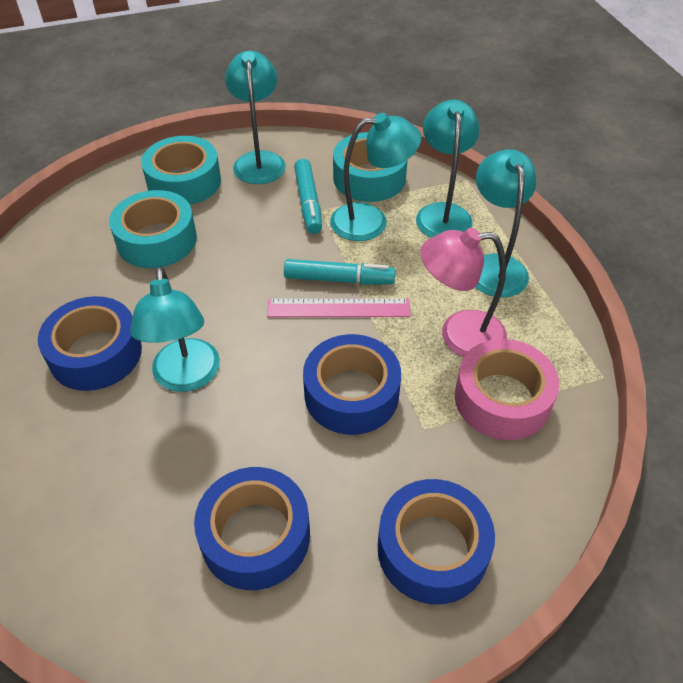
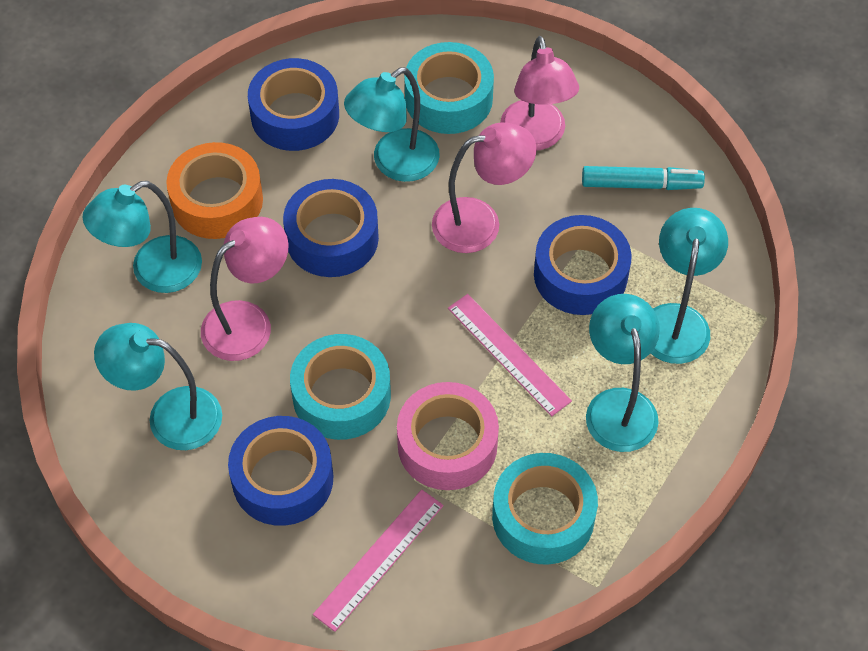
orange tape: none = 0 -> [166,142,263,239] = 1
pink lamp: [420,228,507,357] = 1 -> [201,217,289,361] [432,122,536,253] [500,36,579,150] = 3
pink ruler: [267,298,411,317] = 1 -> [313,489,443,632] [448,294,572,417] = 2
turquoise marker: [284,259,395,285] [294,159,322,234] = 2 -> [582,166,705,190] = 1

